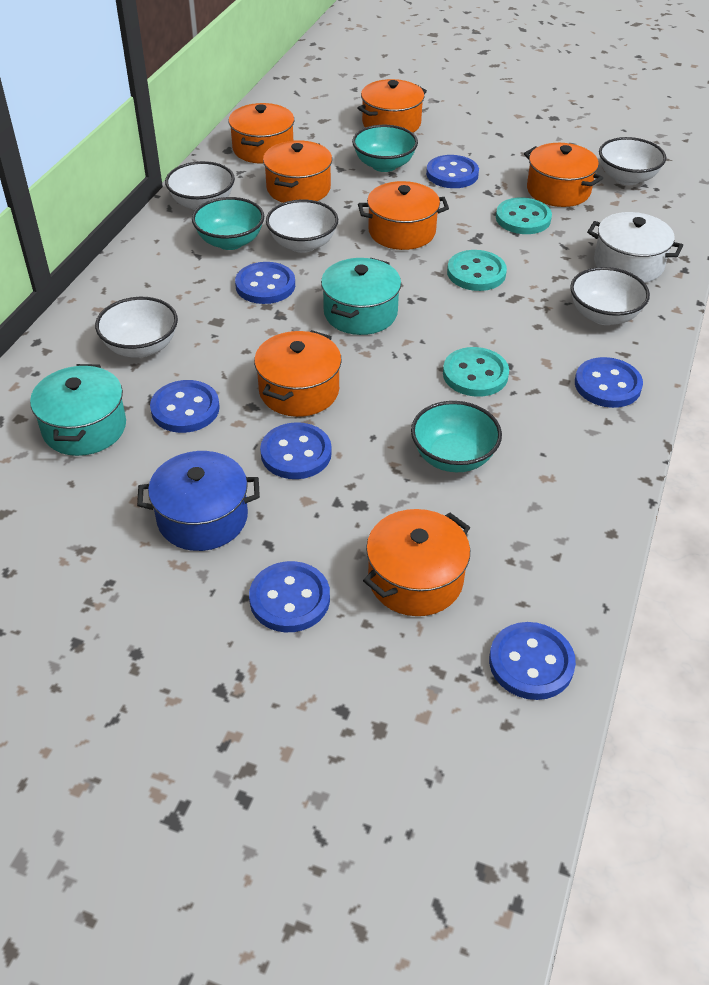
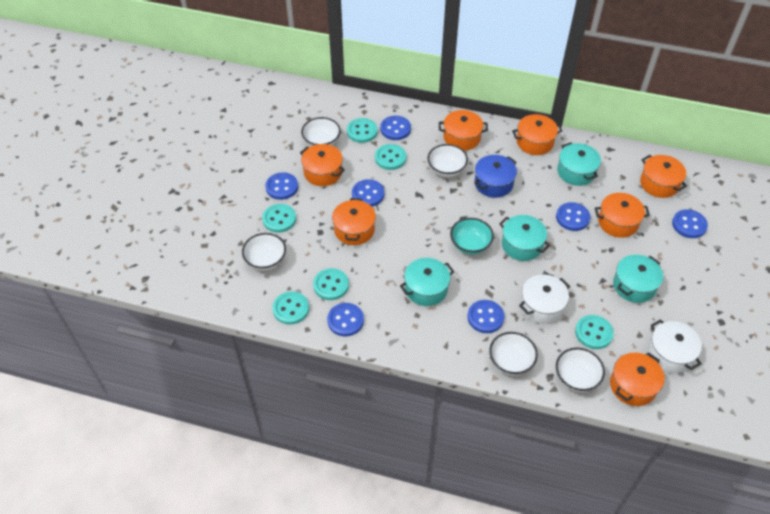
turquoise bowl: [192,197,264,250] [352,125,418,172] [411,401,502,472] = 3 -> [450,218,494,255] = 1
turquoise button: [443,347,509,397] [447,250,507,291] [496,198,552,234] = 3 -> [262,204,296,233] [273,291,309,325] [313,268,349,300] [347,118,378,143] [375,144,406,170] [575,315,614,349] = 6
turquoise pot: [30,364,126,456] [321,258,401,335] = 2 -> [400,258,454,306] [499,215,550,261] [557,142,601,186] [613,255,663,303] = 4
white pot: [587,212,683,283] = 1 -> [519,274,570,324] [648,319,702,373] = 2

